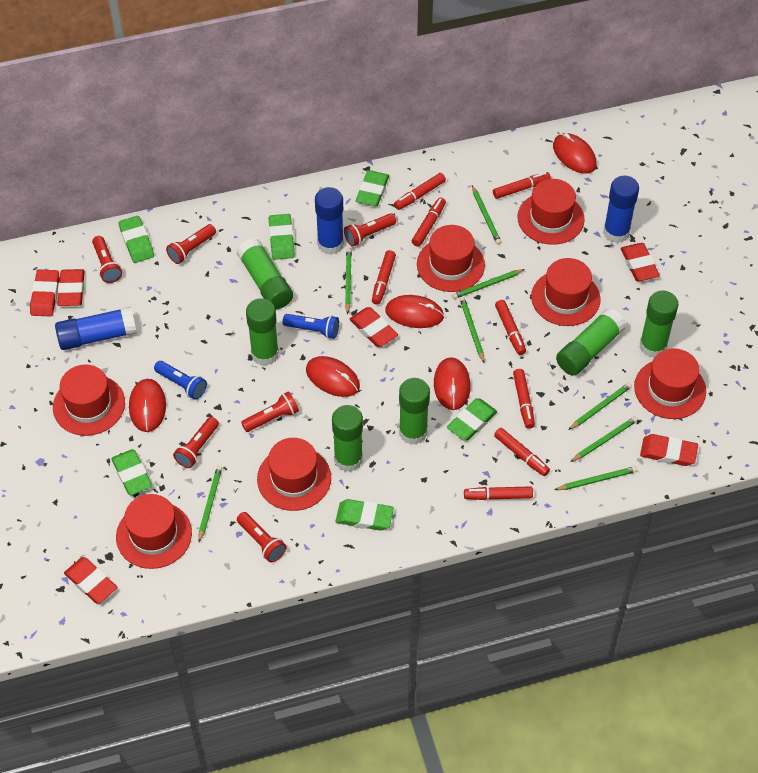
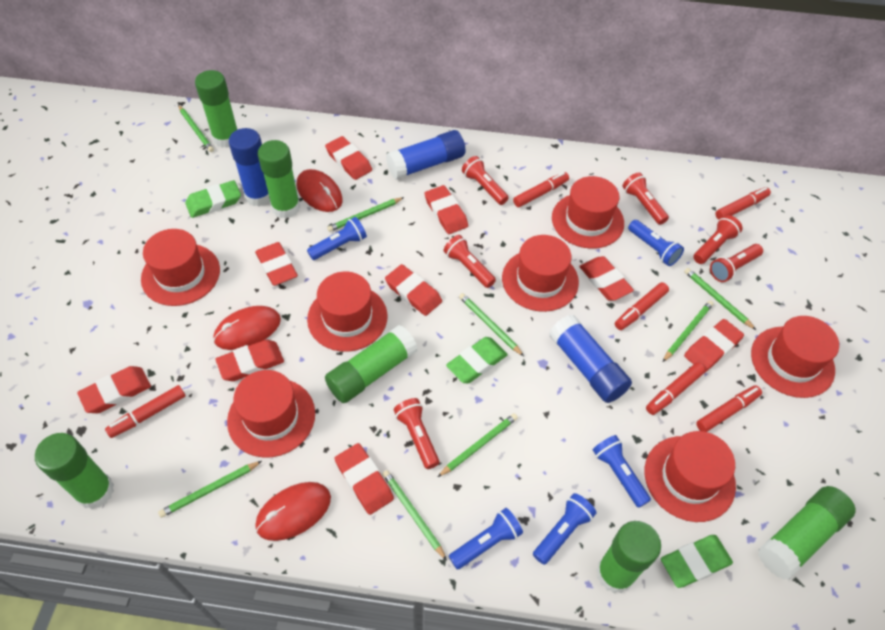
blue flashlight: [154,361,207,400] [283,314,339,339] = 2 -> [307,217,367,260] [449,508,523,569] [533,493,597,565] [593,435,651,508] [628,220,684,266] = 5
green eraser: [111,449,152,495] [119,216,154,263] [269,214,295,260] [335,499,394,531] [356,170,389,206] [447,398,497,441] = 6 -> [185,180,241,218] [446,337,508,383] [661,535,733,588] = 3
red eraser: [30,269,59,317] [57,269,85,306] [64,557,118,604] [350,307,398,347] [621,243,660,281] [640,434,698,466] = 6 -> [77,366,151,413] [215,340,284,381] [255,242,298,286] [325,136,372,180] [334,443,394,515] [385,264,442,316] [425,185,468,234] [579,256,634,301] [684,319,744,372] = 9
red marker: [372,250,396,305] [394,173,446,210] [412,197,446,247] [464,486,533,500] [493,172,551,199] [494,428,550,476] [495,300,526,355] [513,369,535,429] = 8 -> [105,385,185,438] [513,172,569,207] [615,282,669,330] [646,362,706,415] [696,385,762,432] [715,187,771,220] = 6
red mouse: [129,379,166,432] [306,356,360,397] [386,295,444,328] [434,357,471,410] [553,133,597,174] = 5 -> [213,306,281,350] [255,482,331,541] [296,169,343,212] = 3

